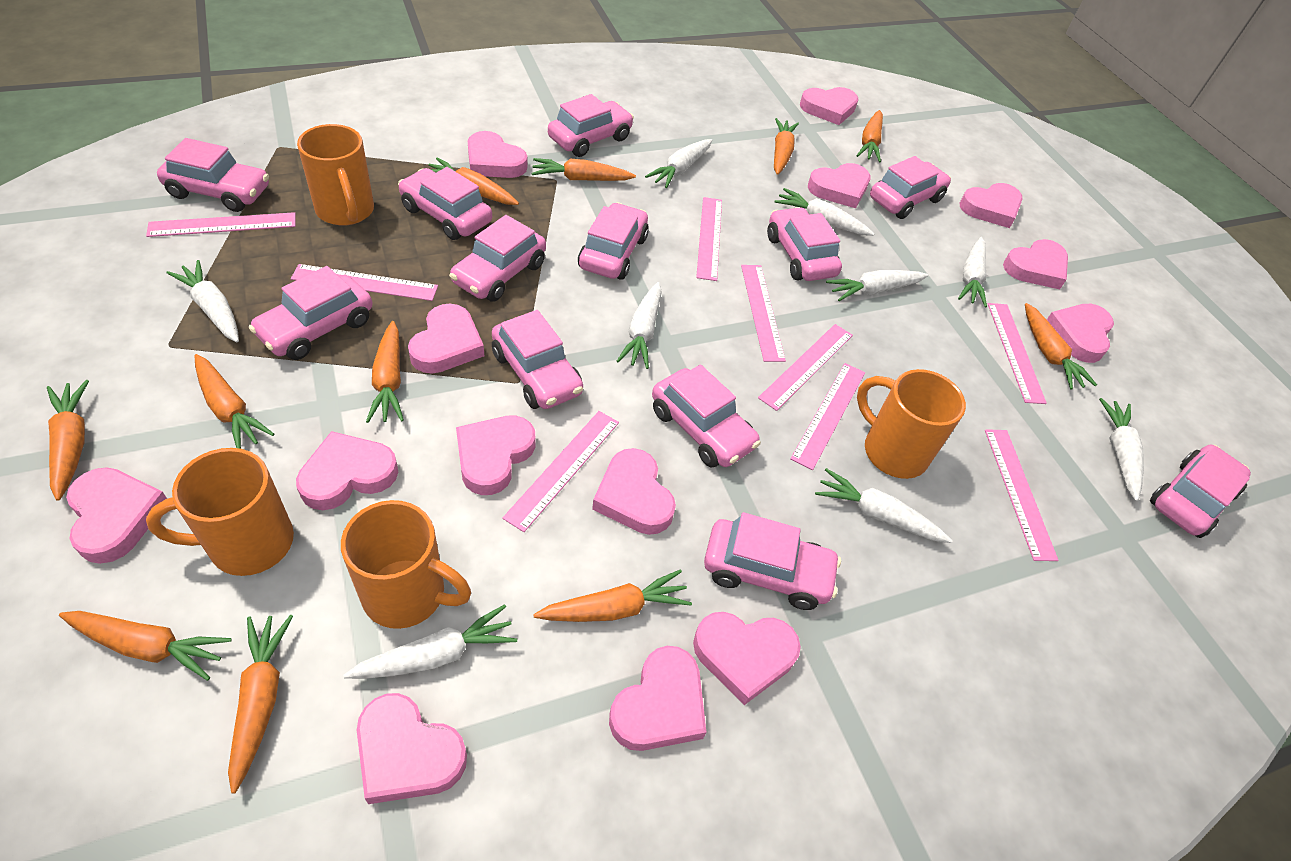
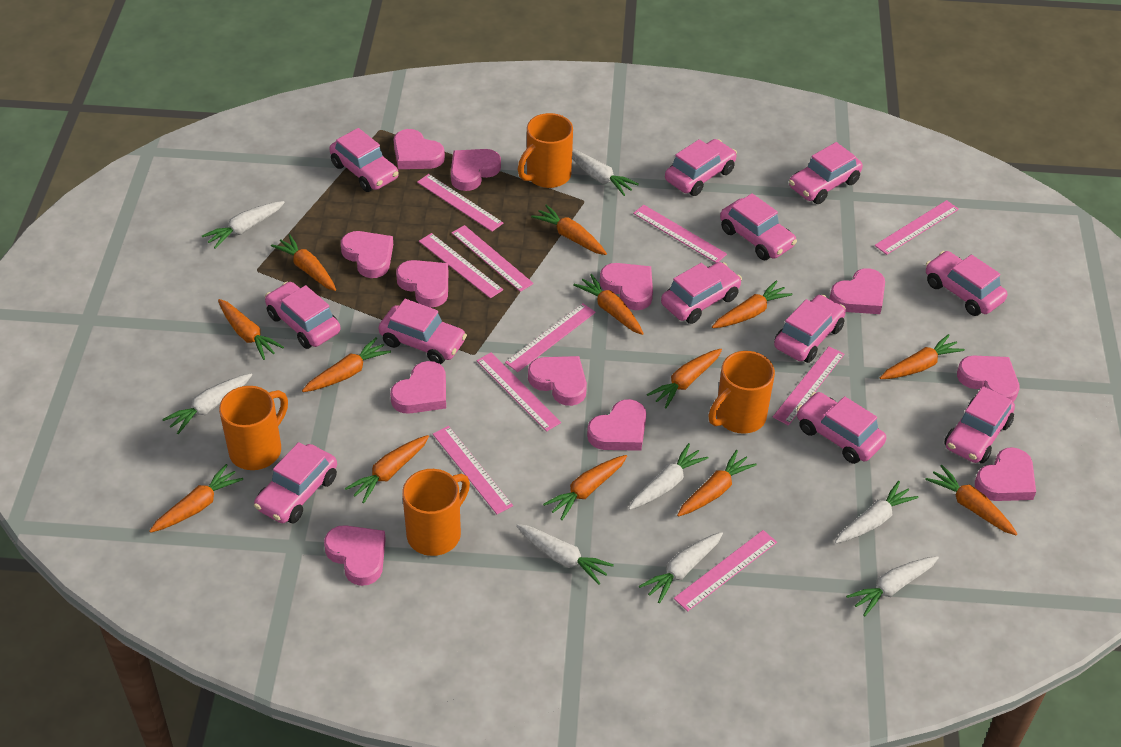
orange carrot: [47,380,89,501] [59,611,232,681] [194,354,274,449] [228,615,293,794] [366,321,404,423] [428,158,519,205] [531,158,636,181] [533,569,692,622] [774,118,799,175] [856,110,883,162] [1025,303,1097,389] = 11 -> [149,464,243,533] [218,299,284,360] [271,234,336,291] [302,338,391,392] [345,435,429,503] [531,204,607,255] [543,455,627,520] [573,274,644,335] [647,349,722,408] [677,450,757,517] [712,280,792,328] [880,334,965,379] [925,465,1017,535] = 13
pink heart: [66,467,167,564] [296,431,398,510] [357,693,467,804] [408,304,484,374] [456,415,535,495] [468,131,528,178] [592,448,676,535] [609,646,706,751] [693,612,801,705] [800,87,859,125] [808,163,871,208] [960,183,1023,228] [1003,239,1068,290] [1047,304,1114,363] = 14 -> [324,525,386,586] [341,231,393,278] [390,361,446,414] [394,129,445,169] [396,260,448,307] [451,149,501,191] [528,356,587,406] [587,399,646,451] [600,263,653,310] [829,268,885,314] [957,356,1019,402] [975,447,1036,501] = 12
pink ruler: [146,212,296,237] [291,264,438,301] [502,411,619,532] [696,197,722,281] [741,265,786,362] [758,324,853,411] [790,363,865,470] [985,429,1058,561] [988,303,1047,404] = 9 -> [417,174,503,232] [419,233,503,299] [433,426,513,514] [452,225,534,292] [477,353,561,431] [505,303,596,372] [633,205,727,263] [674,530,777,611] [773,346,845,426] [874,200,959,255] = 10
white carrot: [167,260,239,342] [343,604,517,679] [617,282,662,369] [645,139,712,188] [775,188,874,236] [815,468,953,543] [826,270,929,301] [958,237,987,307] [1099,398,1144,501] = 9 -> [162,373,252,434] [202,201,285,249] [516,524,614,585] [572,149,639,196] [629,443,709,510] [639,532,723,604] [835,481,919,543] [846,556,939,616] = 8

